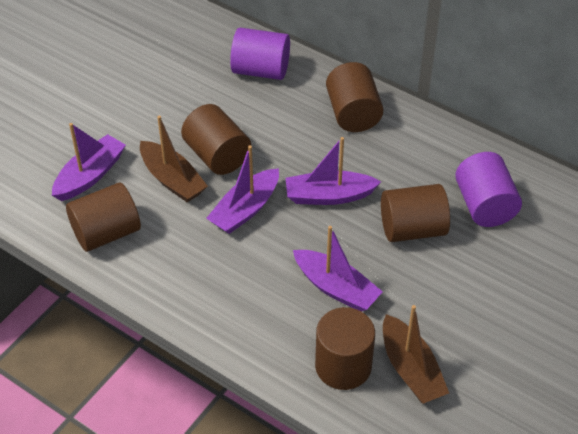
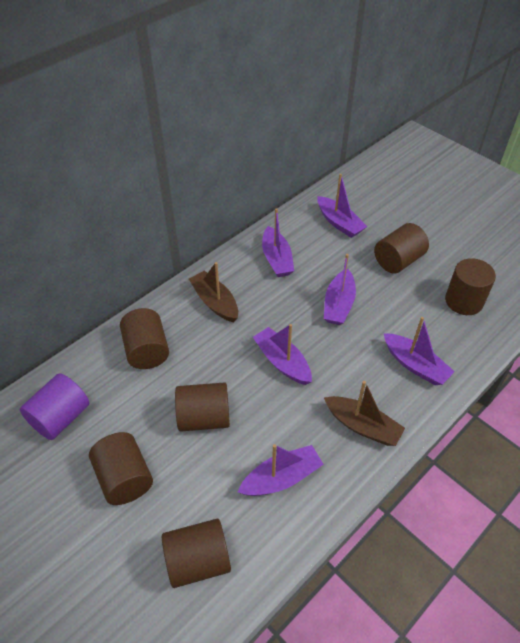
brown cylinder: [66,183,141,252] [181,104,251,175] [315,307,375,390] [326,62,384,132] [381,184,450,242] = 5 -> [89,432,153,505] [120,308,169,369] [162,519,231,588] [175,382,230,432] [374,223,429,273] [445,258,496,315] = 6
purple boat: [52,123,126,201] [206,145,279,234] [286,137,381,205] [293,226,383,312] = 4 -> [238,444,324,496] [253,324,312,385] [262,208,294,277] [317,174,367,238] [324,254,356,325] [383,317,455,385] = 6
purple cylinder: [230,28,290,80] [455,152,522,227] = 2 -> [20,373,89,440] = 1

